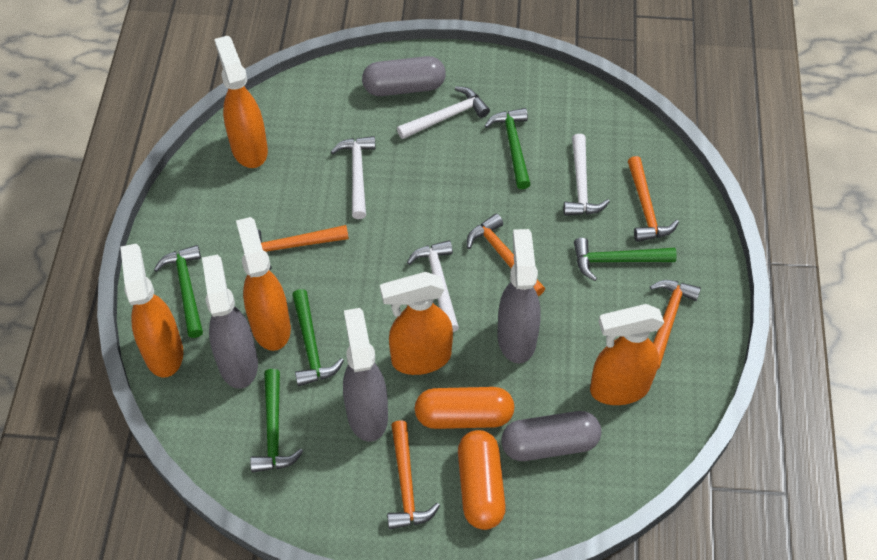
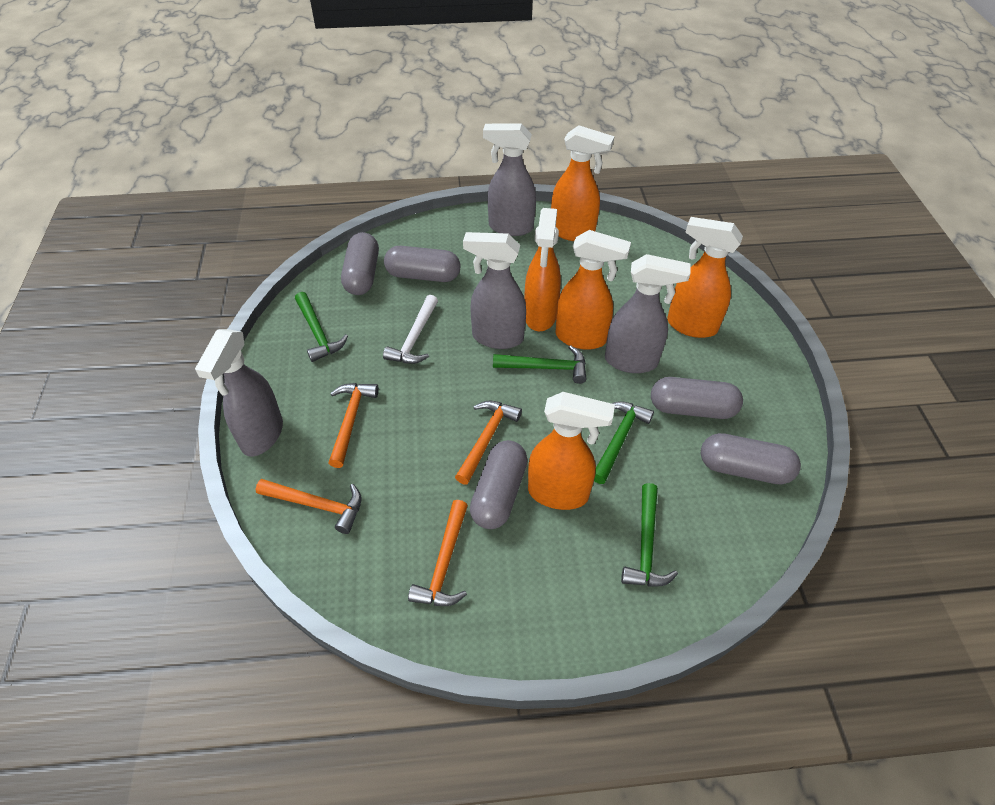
green hammer: [154,245,203,338] [250,369,303,472] [292,289,344,386] [485,108,531,189] [574,238,677,281] = 5 -> [295,292,348,362] [493,345,586,384] [594,401,654,484] [621,483,678,586] = 4
grey capsule: [362,56,446,96] [501,411,601,461] = 2 -> [341,232,379,295] [384,246,460,282] [470,440,527,529] [651,377,743,419] [701,433,801,484] = 5
grey spray bottle: [202,255,258,389] [343,308,388,442] [497,229,541,364] = 3 -> [195,329,283,457] [463,232,526,349] [483,123,536,236] [605,254,691,373] = 4
orange capsule: [415,387,514,429] [458,430,506,530] = 2 -> none = 0
orange hammer: [257,225,349,270] [387,420,440,529] [467,213,545,296] [628,156,679,242] [650,280,701,370] = 5 -> [256,479,361,534] [329,383,379,468] [408,500,468,606] [455,401,522,484] = 4
white hammer: [331,136,376,219] [397,86,490,139] [407,240,459,332] [563,134,610,216] = 4 -> [383,295,438,364] = 1

